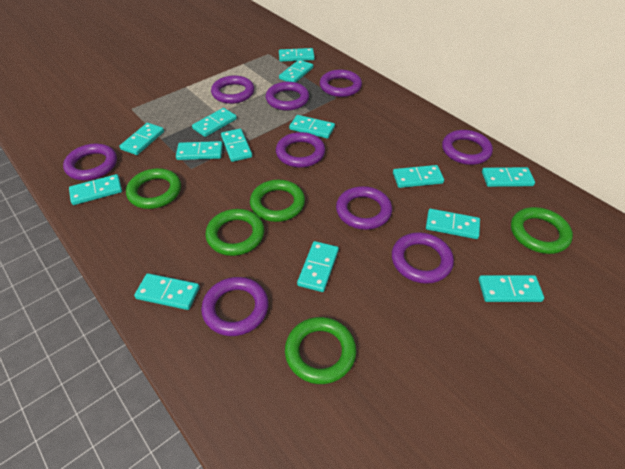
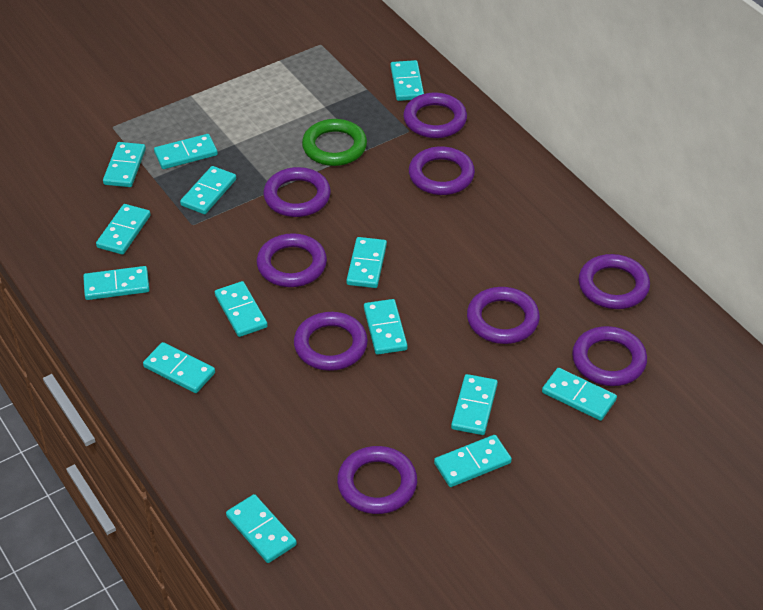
green ring: [126,168,181,209] [205,209,264,256] [250,180,305,222] [285,317,356,384] [511,207,573,254] = 5 -> [302,119,367,166] = 1

